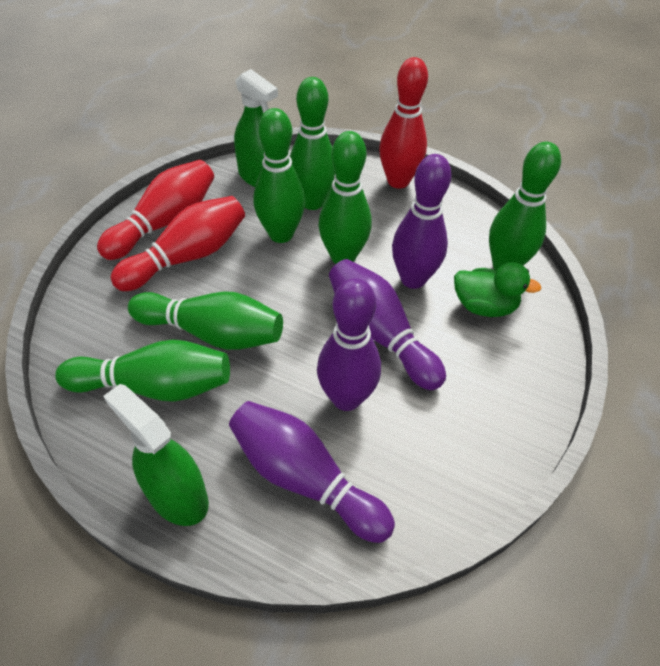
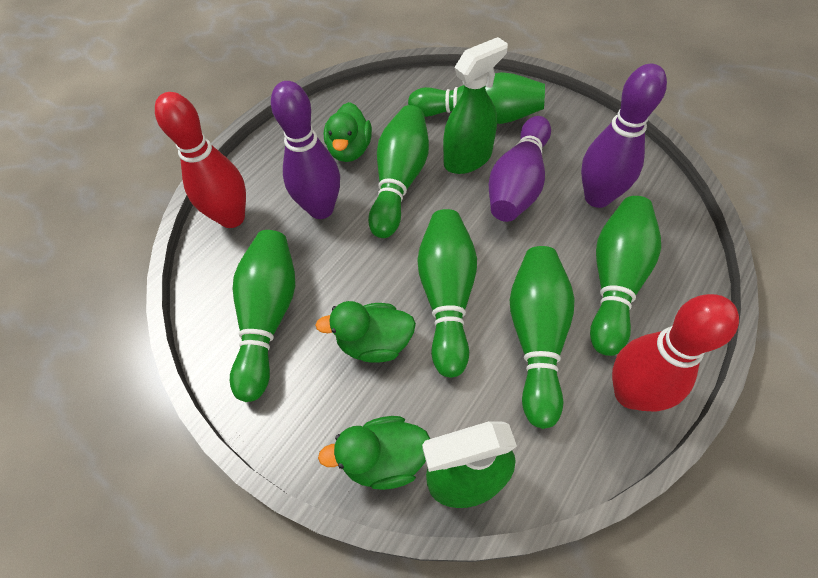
green duck: [454,262,542,317] = 1 -> [315,301,416,363] [318,416,430,490] [324,102,372,162] = 3
purple bowling pin: [229,401,395,543] [317,278,381,411] [329,259,446,390] [392,154,452,289] = 4 -> [271,81,340,219] [489,116,551,222] [581,64,667,208] = 3
red bowling pin: [97,160,214,260] [110,196,245,291] [379,57,428,189] = 3 -> [155,92,246,228] [612,294,739,412] = 2

